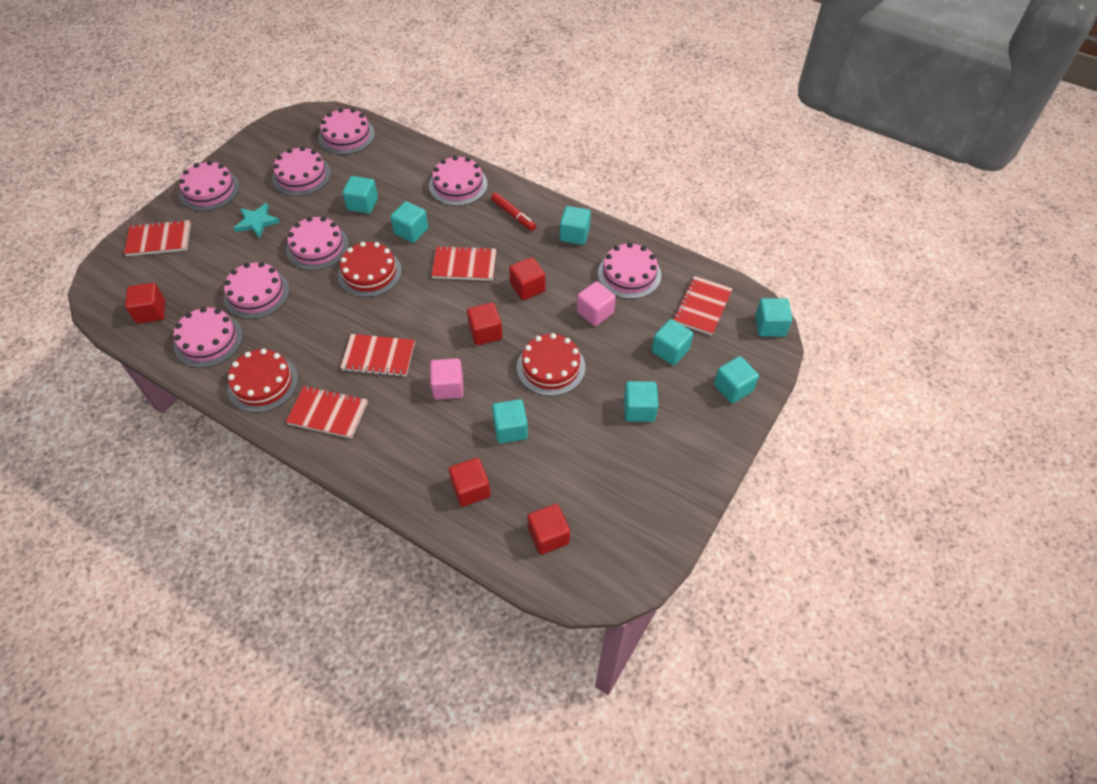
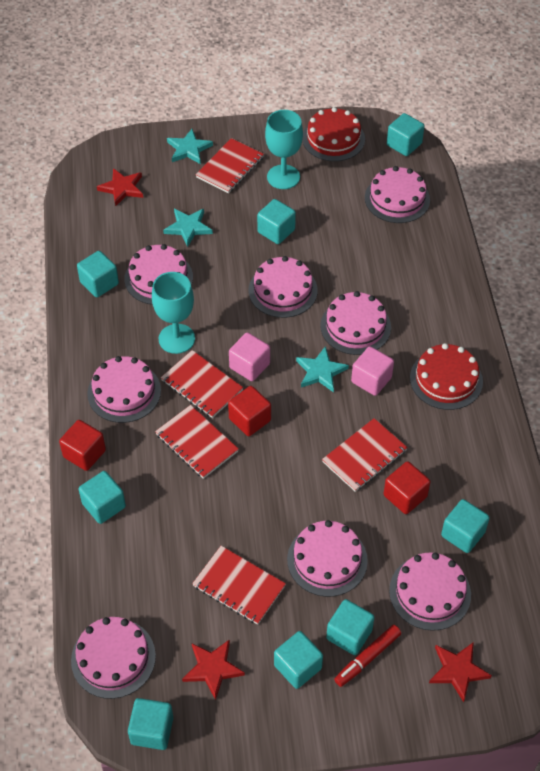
red cake: [227,349,298,413] [338,242,402,297] [517,333,585,396] = 3 -> [302,107,365,161] [410,343,483,410] = 2
red cube: [125,283,165,324] [449,458,491,507] [467,303,502,345] [509,257,545,300] [527,504,570,555] = 5 -> [59,420,106,471] [228,386,271,436] [384,461,430,514] = 3
red star: none = 0 -> [97,168,143,207] [182,639,245,700] [429,642,492,702] = 3
turquoise goblet: none = 0 -> [152,272,195,354] [265,110,303,189] = 2
turquoise star: [234,203,280,239] = 1 -> [163,209,213,247] [167,129,213,164] [296,346,349,393] = 3

